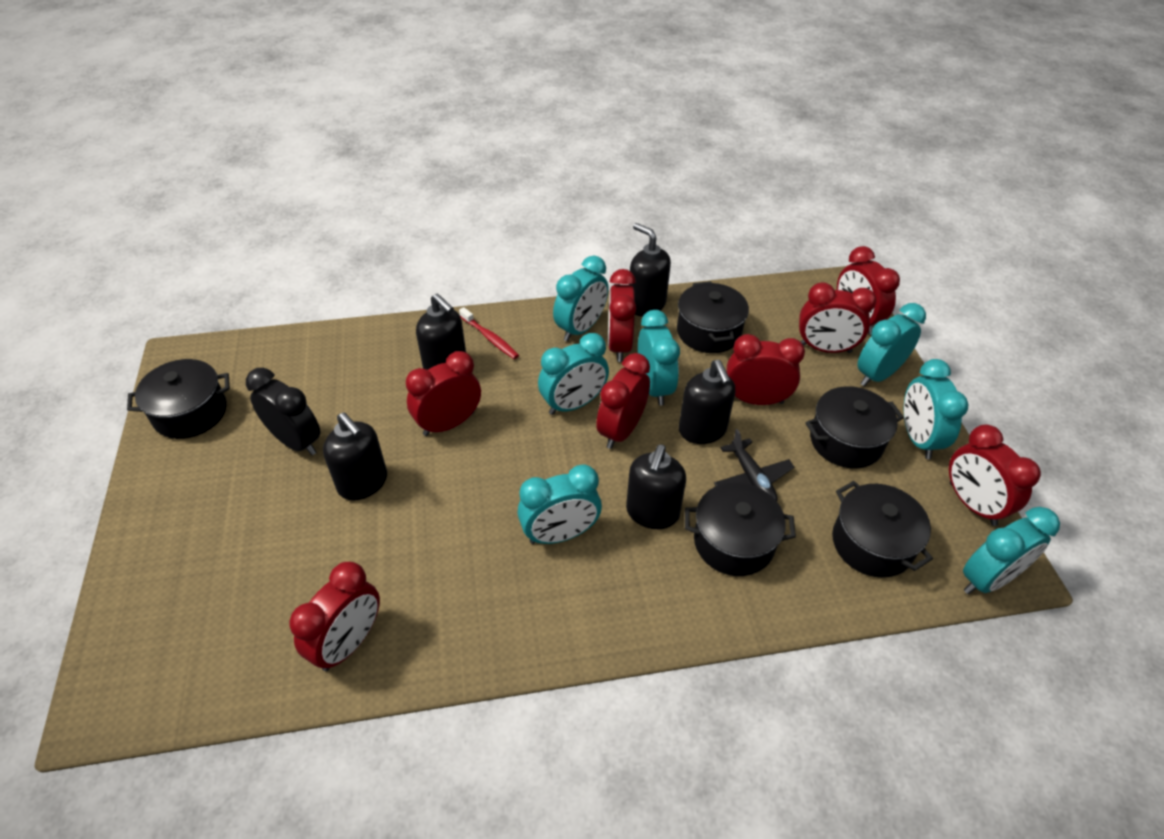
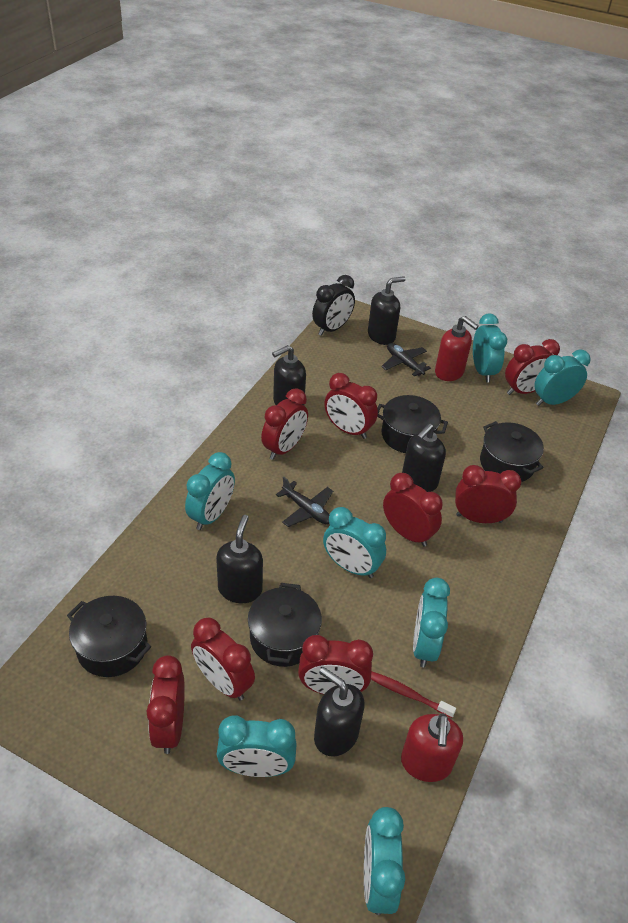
black plane: [714,429,794,501] = 1 -> [276,477,333,527] [381,343,431,377] = 2
black pot: [127,359,230,439] [677,281,749,353] [685,482,796,576] [805,386,904,469] [832,481,933,578] = 5 -> [67,596,151,677] [248,583,322,667] [377,395,448,453] [480,421,544,482] = 4
red soap dispenser: none = 0 -> [401,713,463,782] [435,316,479,381] = 2

